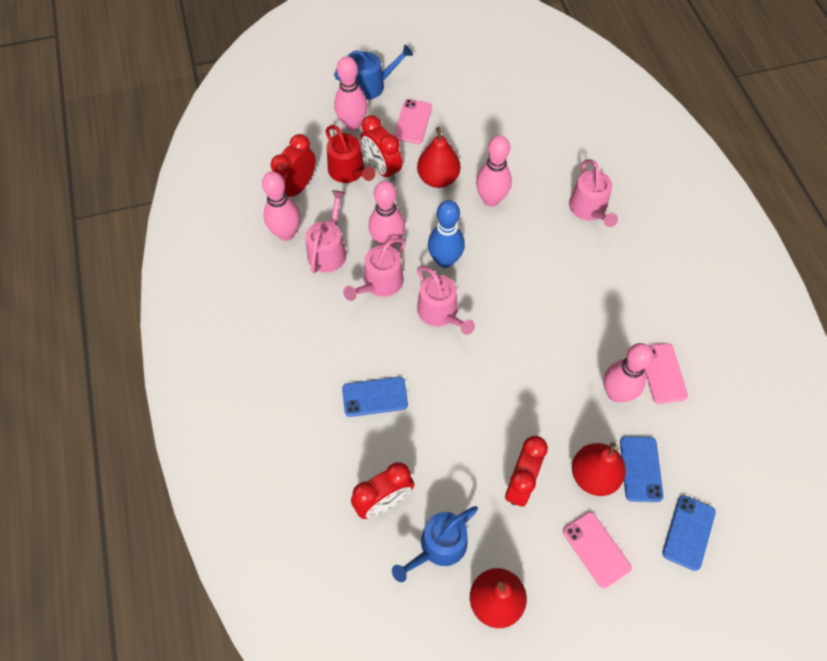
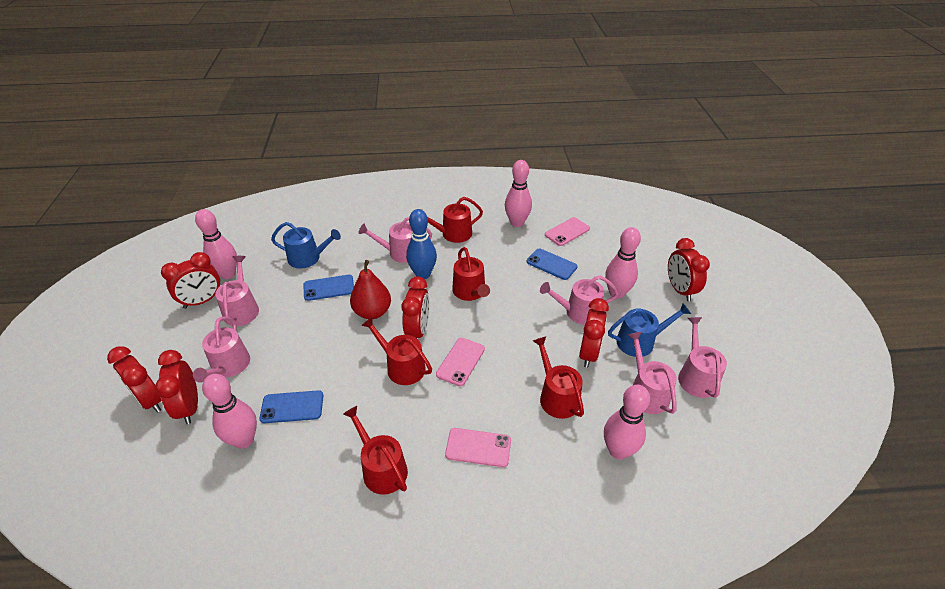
pink watering can: [305,190,346,273] [343,238,406,301] [417,266,475,335] [569,159,618,227] = 4 -> [193,317,250,383] [215,256,259,326] [359,217,432,263] [540,276,619,325] [628,332,677,414] [678,317,727,398] = 6
red clock: [271,134,316,197] [351,462,414,519] [361,115,403,181] [505,436,548,507] = 4 -> [107,346,162,413] [155,350,198,424] [161,252,220,309] [402,277,429,338] [579,298,609,368] [668,238,710,301] = 6
red pear: [417,127,460,188] [470,568,527,628] [572,442,626,496] = 3 -> [350,260,391,319] = 1
red watering can: [326,125,376,183] = 1 -> [343,406,408,495] [361,317,432,385] [421,197,483,243] [452,247,490,301] [533,336,584,419] = 5

